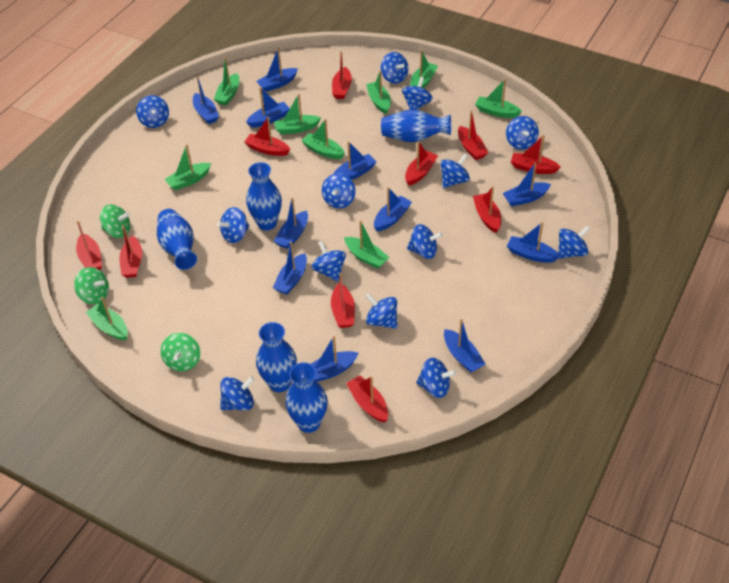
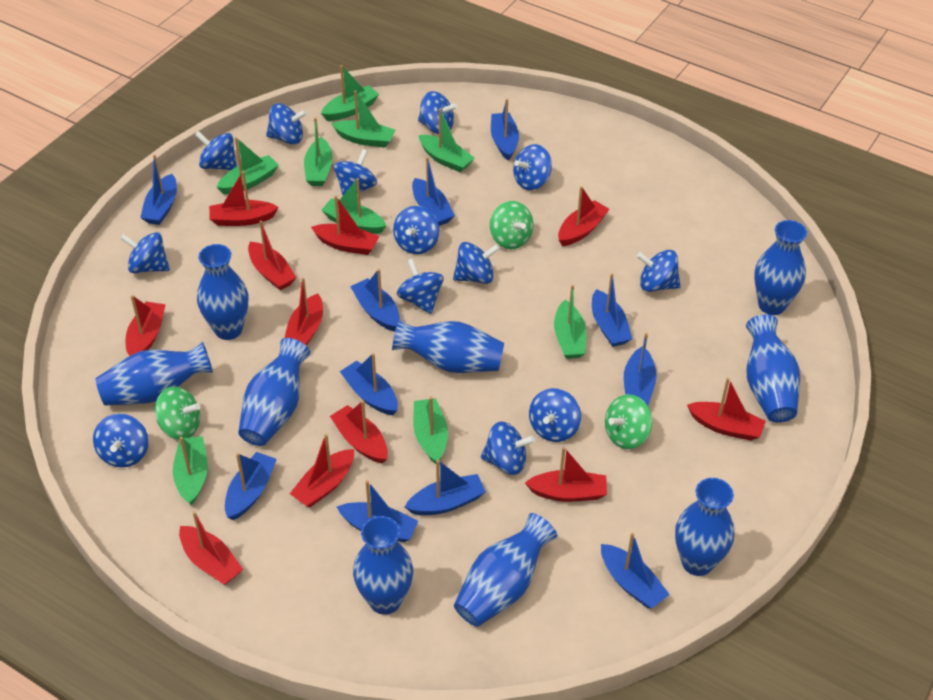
blue vase: [157,209,197,270] [246,162,282,230] [256,322,297,392] [285,362,328,433] [381,109,451,142] = 5 -> [96,342,213,406] [197,244,248,340] [238,338,310,446] [353,516,413,615] [392,319,504,373] [454,513,557,627] [675,478,735,576] [746,314,800,423] [754,220,807,315] = 9
red boat: [76,221,102,270] [119,225,142,278] [245,117,290,156] [331,274,355,328] [332,51,352,99] [346,375,388,423] [405,141,438,186] [458,110,488,160] [473,187,501,233] [511,135,561,174] = 10 -> [126,295,166,356] [179,511,243,585] [209,171,279,226] [248,221,296,290] [284,278,323,346] [290,434,354,507] [311,195,380,255] [330,400,388,464] [525,447,607,502] [558,186,609,246] [687,378,766,441] = 11

